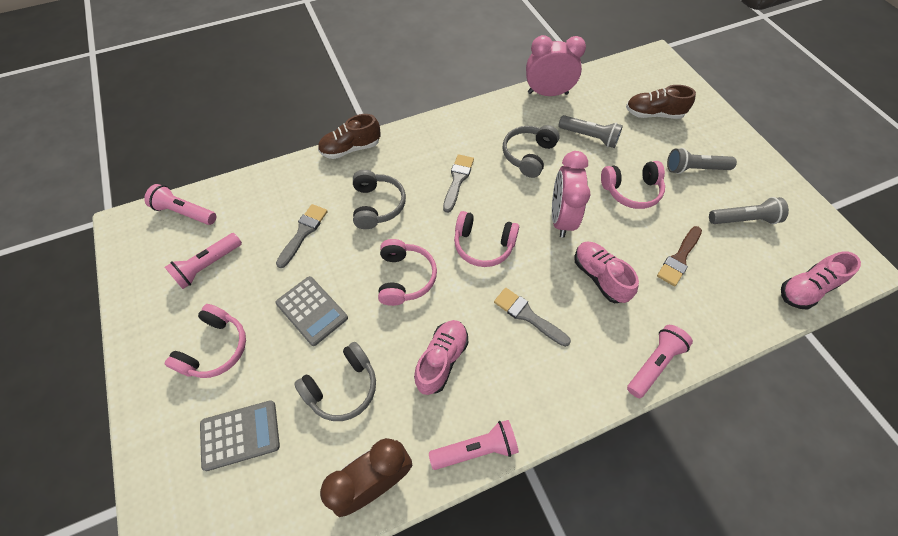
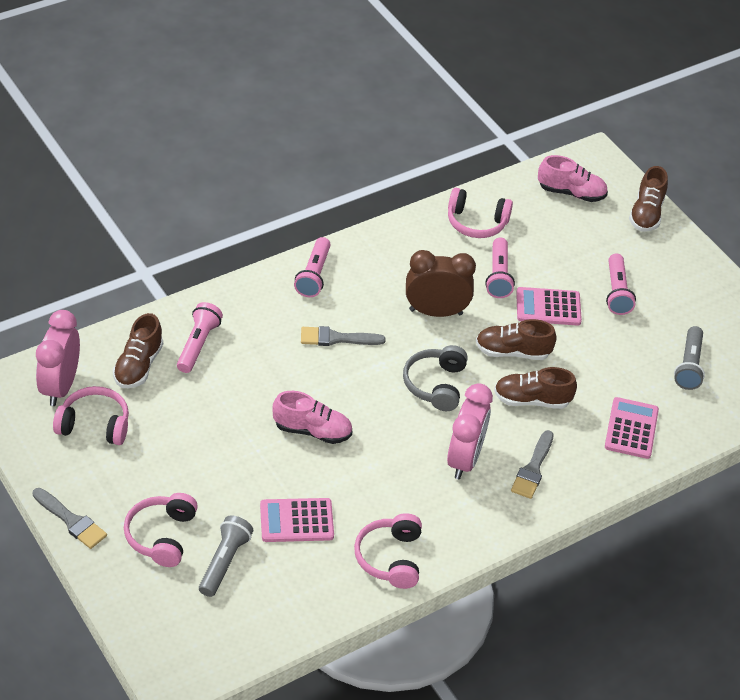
brown brush: [657,226,702,286] = 1 -> none = 0
brown shoe: [318,114,381,159] [626,85,696,119] = 2 -> [113,313,163,388] [476,319,557,360] [494,367,577,409] [629,166,668,232] = 4
grey calculator: [200,400,280,471] [275,276,348,346] = 2 -> none = 0
grey flashlight: [558,115,623,148] [667,148,737,174] [709,197,789,224] = 3 -> [199,515,253,597] [674,326,705,390] = 2
grey headphones: [294,342,376,421] [353,170,406,229] [503,125,560,178] = 3 -> [403,345,468,411] = 1
pink calculator: none = 0 -> [260,498,334,542] [516,287,582,326] [605,397,659,459] = 3
pink shoe: [414,320,468,395] [574,242,639,303] [781,251,861,310] = 3 -> [273,391,352,444] [538,155,608,202] = 2

